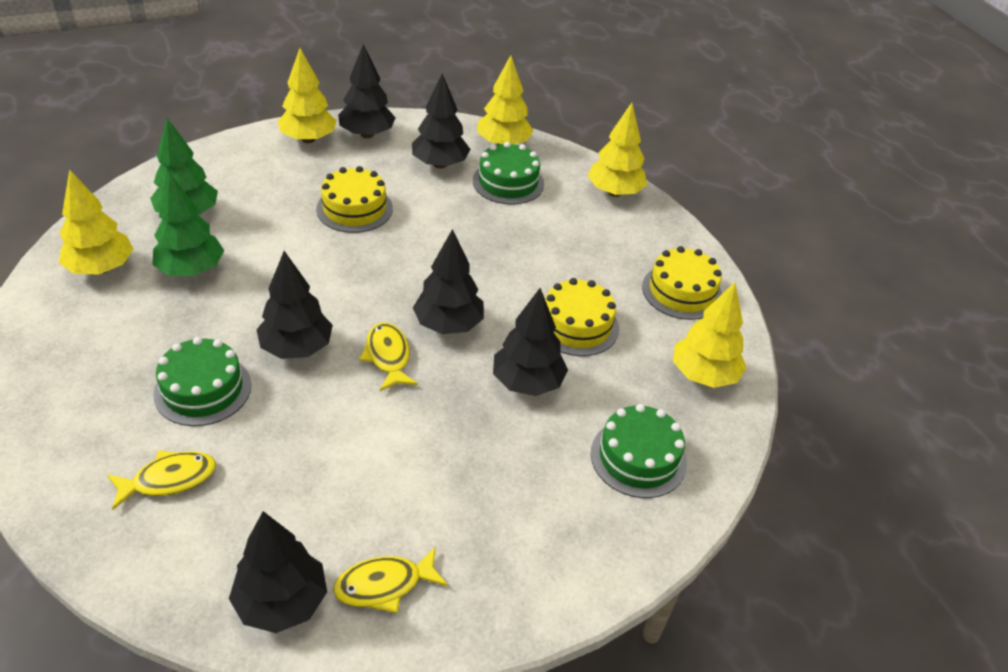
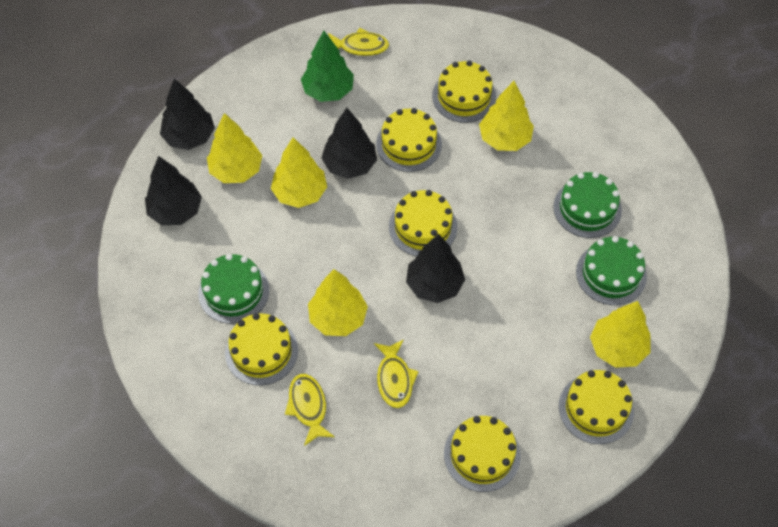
black tree: [229,511,327,633] [257,251,333,359] [338,44,396,138] [412,73,470,169] [413,229,484,334] [493,288,568,396] = 6 -> [145,156,202,225] [160,79,215,150] [322,108,377,179] [406,234,465,303] = 4
green tree: [150,118,218,215] [152,173,224,276] = 2 -> [301,31,354,102] = 1
yellow cake: [316,166,393,233] [545,278,619,356] [642,246,722,320] = 3 -> [225,313,298,385] [376,108,442,172] [389,190,457,256] [432,61,496,123] [444,416,521,492] [559,370,634,444] = 6

